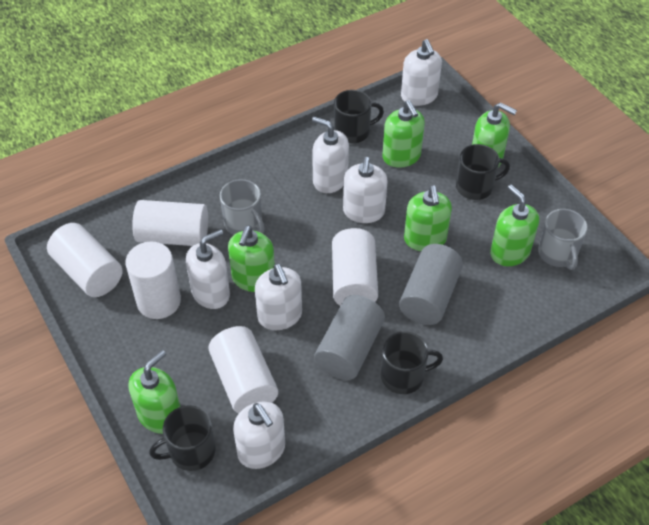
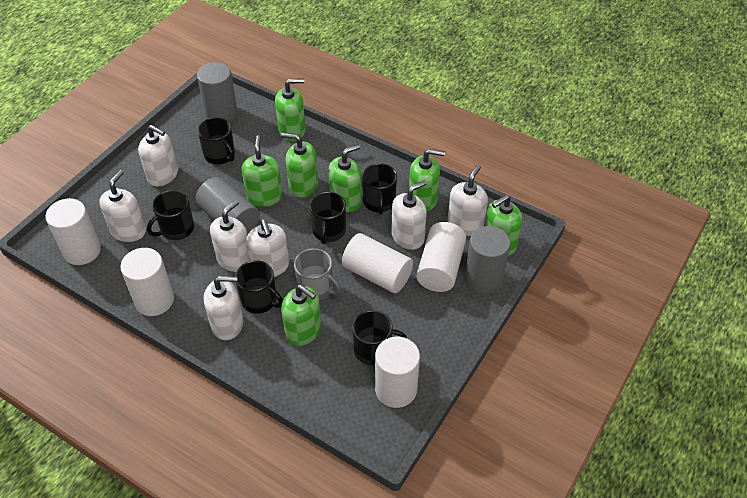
black mug: [149,405,215,471] [334,90,384,143] [381,331,443,394] [456,144,510,200] = 4 -> [147,190,194,240] [198,117,235,165] [235,260,283,314] [310,192,346,244] [352,310,407,365] [362,163,397,214] = 6
green soap dispenser: [128,350,180,434] [228,225,275,292] [382,100,425,168] [404,185,452,251] [472,102,517,167] [490,185,539,266] = 6 -> [241,135,282,207] [275,79,306,141] [281,133,318,198] [281,285,321,346] [328,144,362,212] [409,149,445,212] [485,195,522,256] = 7
grey cylinder: [314,295,385,380] [399,244,463,325] = 2 -> [195,177,260,235] [197,62,237,122] [465,226,510,294] = 3
grey mug: [220,179,265,235] [538,209,588,270] = 2 -> [294,248,341,300] = 1
white soap dispenser: [186,229,230,309] [233,402,285,469] [255,264,302,330] [312,117,349,193] [343,157,388,223] [401,39,442,106] = 6 -> [99,170,146,242] [138,125,178,187] [204,276,243,340] [210,200,249,272] [246,219,289,277] [391,180,427,250] [448,165,488,236] = 7

